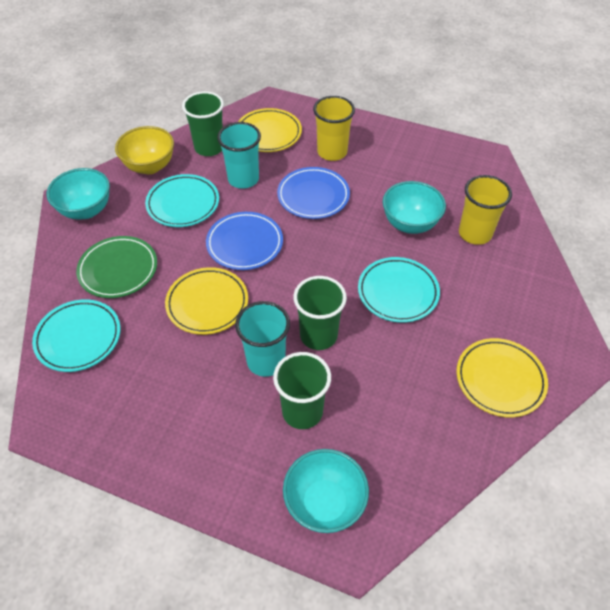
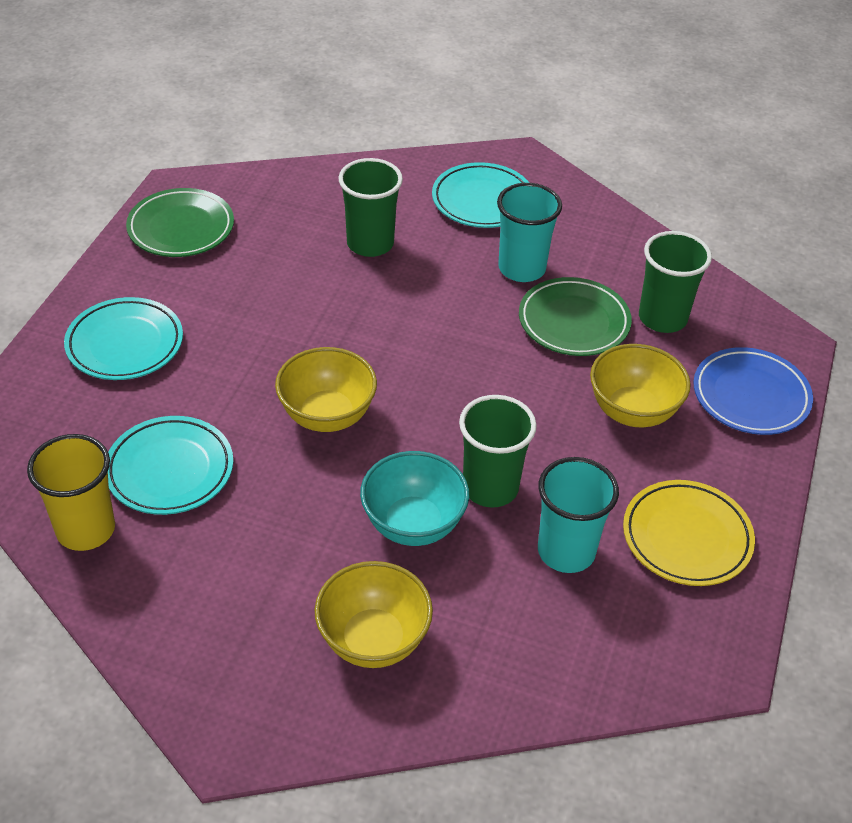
blue plate: [206,212,283,270] [277,167,350,219] = 2 -> [693,347,813,435] = 1
green plate: [76,236,157,298] = 1 -> [126,188,234,257] [519,277,632,356] = 2
turquoise bowl: [47,168,110,220] [283,449,369,533] [383,181,446,234] = 3 -> [360,451,469,546] = 1
yellow bowl: [115,126,174,174] = 1 -> [275,347,377,432] [315,561,433,668] [590,344,691,427] = 3
yellow cup: [313,96,355,161] [459,175,512,245] = 2 -> [27,434,115,551] = 1
yellow plate: [165,267,248,335] [238,108,302,152] [456,338,548,417] = 3 -> [623,480,755,586] = 1

